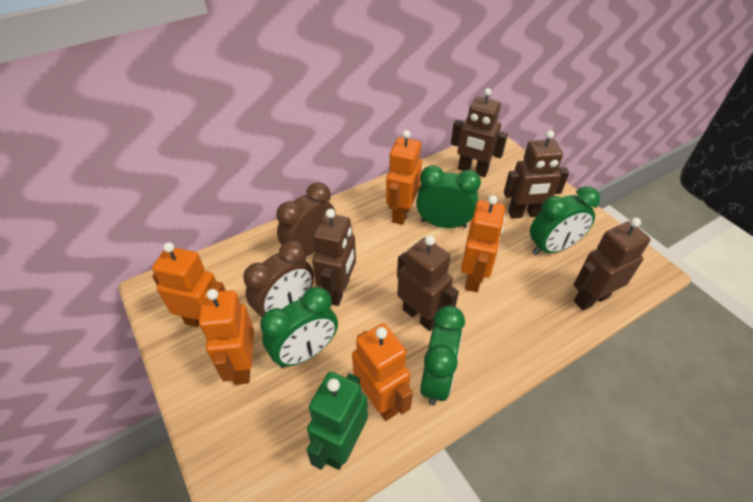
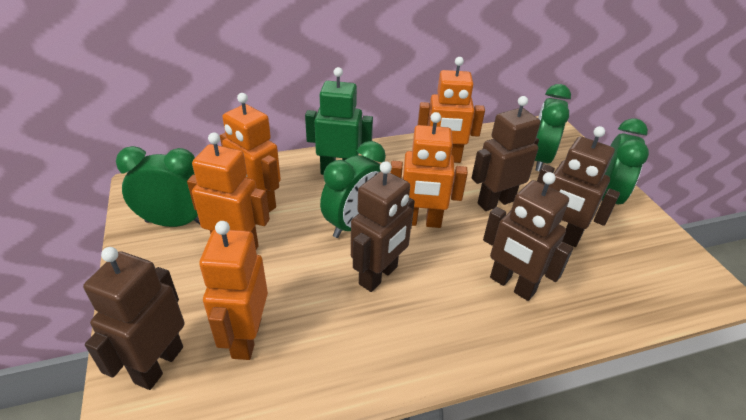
brown clock: [243,240,314,317] [276,182,336,255] = 2 -> none = 0

